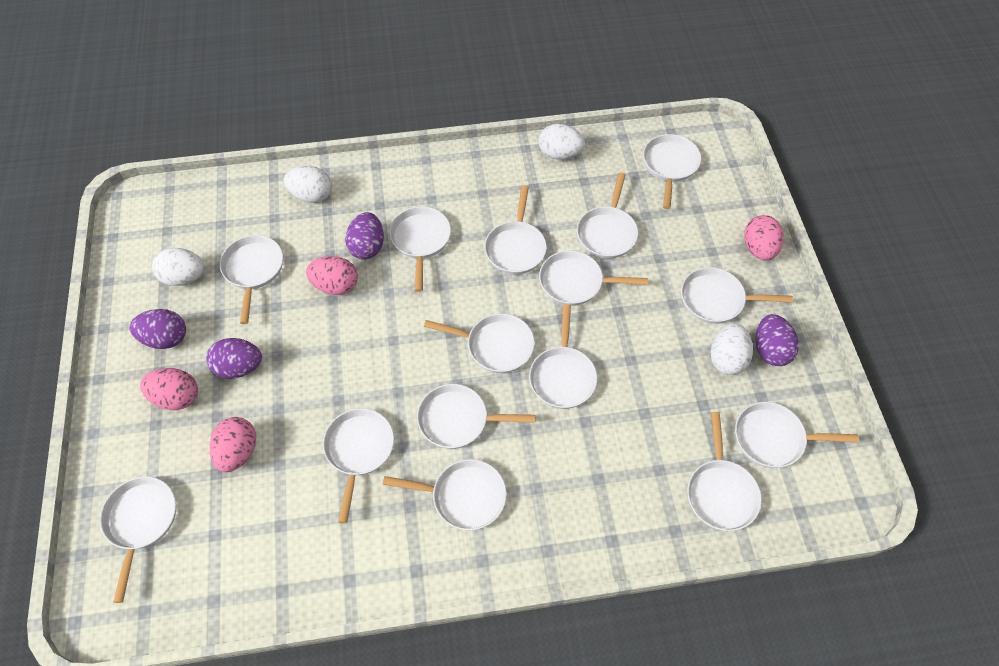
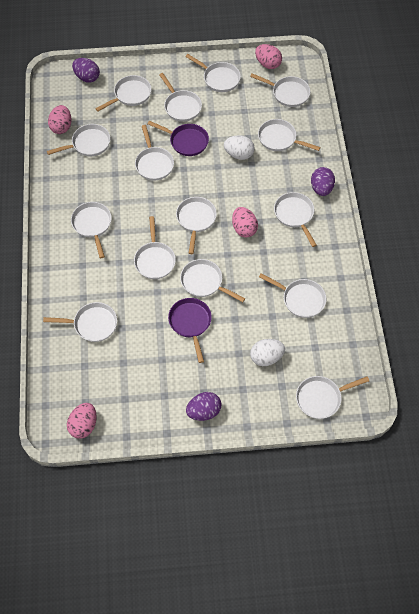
purple egg: [129,309,186,349] [206,338,262,379] [345,212,384,259] [756,314,799,366] = 4 -> [72,58,100,83] [186,392,221,421] [311,167,335,196] = 3
purple pan: none = 0 -> [147,121,209,156] [168,298,212,363] = 2
white egg: [152,248,204,286] [284,166,332,203] [539,124,585,160] [711,323,753,375] = 4 -> [224,135,255,160] [250,339,285,366] = 2

